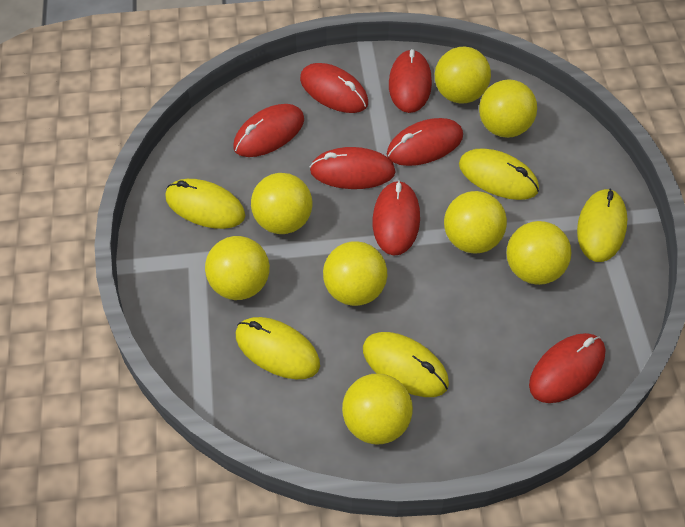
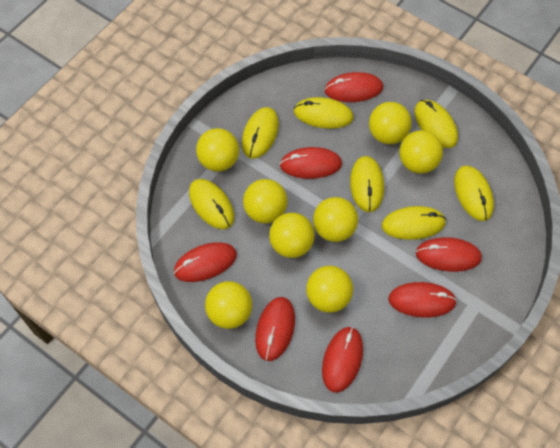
yellow mouse: [165,179,245,229] [236,317,320,379] [363,332,449,397] [459,148,539,200] [577,189,627,262] = 5 -> [189,179,234,229] [242,107,279,159] [294,97,354,129] [350,156,384,212] [382,206,446,240] [414,100,458,148] [454,166,494,221] = 7

